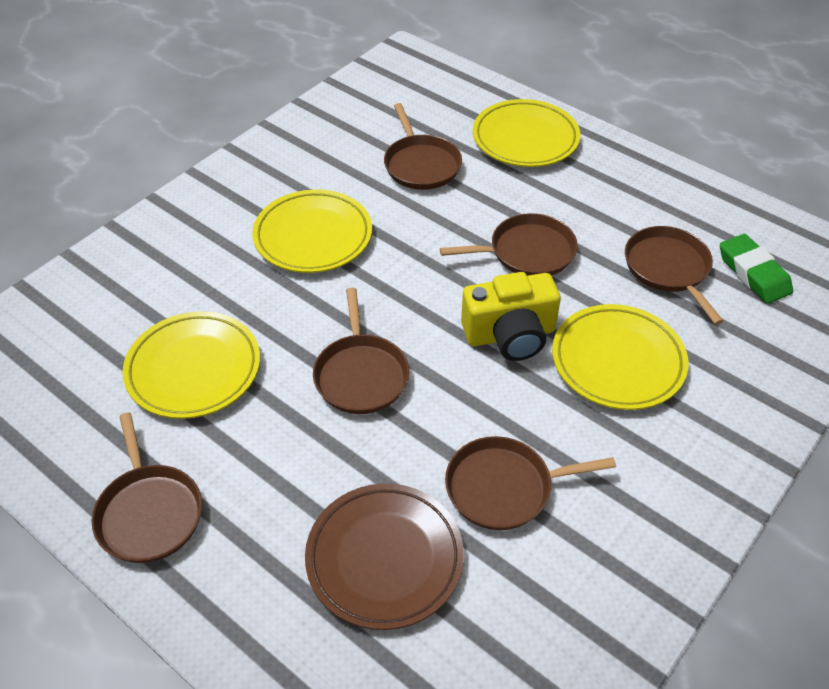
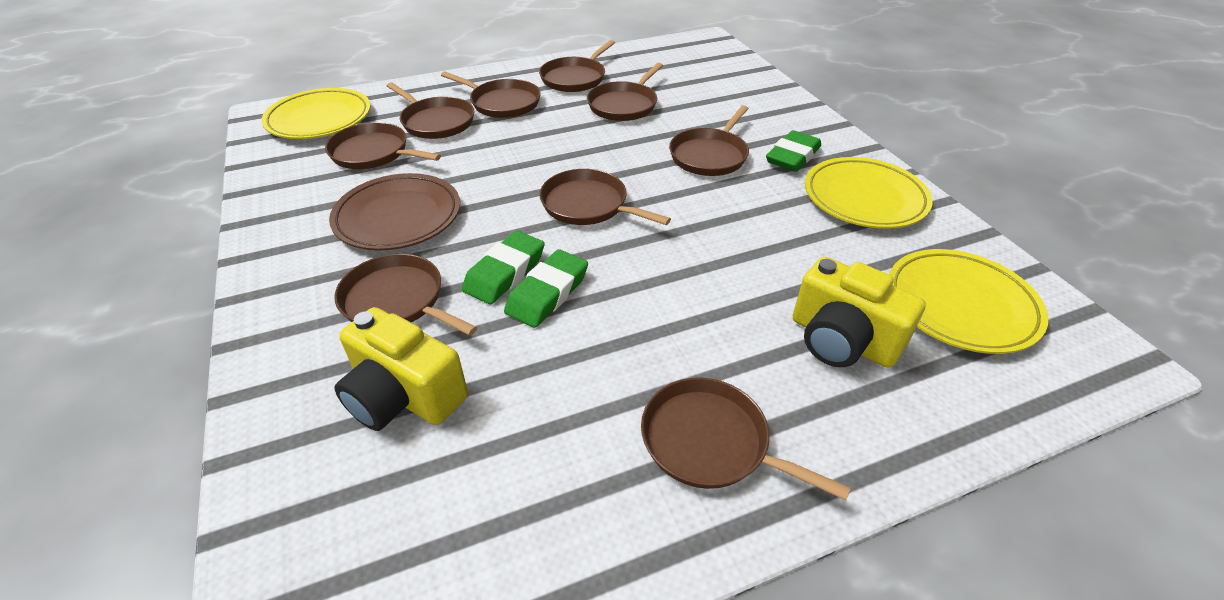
brown pan: [92,412,202,563] [313,288,409,414] [384,103,462,190] [440,213,578,276] [445,436,616,530] [625,226,723,325] = 6 -> [325,122,441,169] [334,254,477,336] [387,82,474,139] [441,72,541,118] [539,40,615,92] [539,169,671,225] [587,63,663,121] [641,378,851,500] [669,105,749,176] = 9
green eraser: [720,234,793,304] = 1 -> [462,231,545,304] [504,249,588,328] [766,130,821,172] = 3
yellow camera: [461,272,561,361] = 1 -> [334,307,468,431] [793,257,926,368] = 2
yellow plate: [122,311,260,419] [252,189,372,273] [473,99,581,167] [552,304,689,410] = 4 -> [261,88,371,139] [805,157,933,229] [889,249,1048,354] = 3

